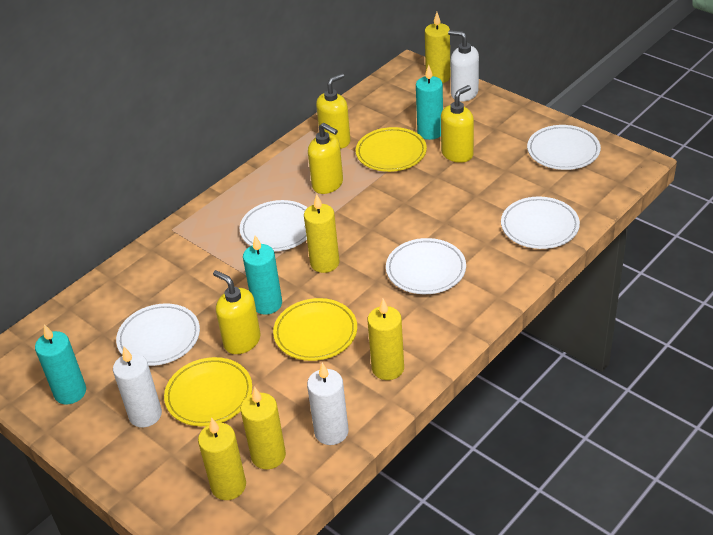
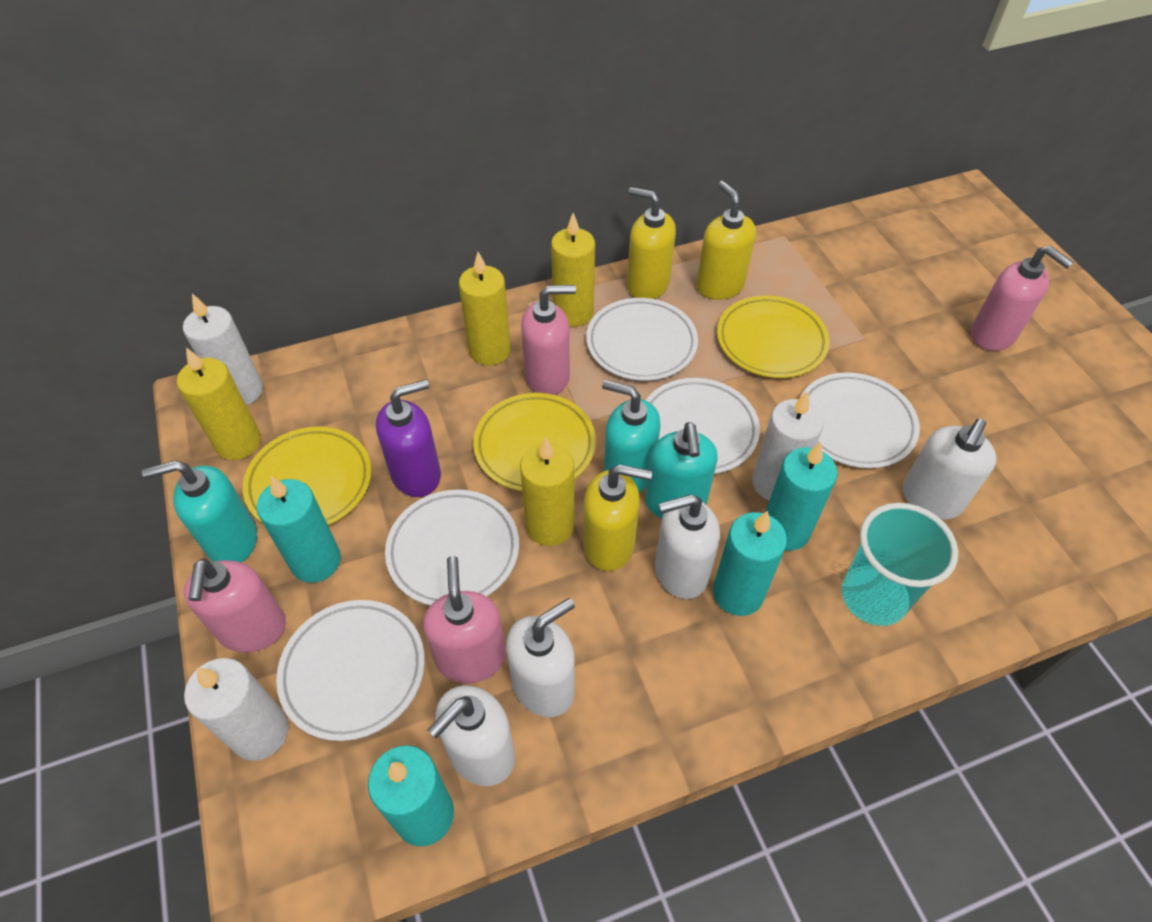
pink soap dispenser: none = 0 -> [184,558,286,652] [423,556,506,683] [521,285,576,395] [971,245,1073,351] = 4
purple soap dispenser: none = 0 -> [376,379,441,497] = 1
turquoise candle: [35,324,86,404] [243,235,282,315] [416,65,443,140] = 3 -> [257,476,341,583] [368,745,454,846] [713,511,787,616] [766,442,838,551] = 4
turquoise cup: none = 0 -> [841,503,958,626] = 1
turquoise soap dispenser: none = 0 -> [142,460,257,562] [602,380,661,493] [645,422,717,518] = 3
white candle: [113,347,162,427] [307,363,349,445] = 2 -> [183,294,263,405] [184,658,289,761] [752,391,824,501] = 3
white soap dispenser: [448,30,479,102] = 1 -> [428,685,515,786] [506,598,575,717] [655,494,720,599] [903,419,997,520] = 4
yellow candle: [198,417,246,500] [241,387,286,470] [304,194,340,273] [367,299,404,380] [425,12,450,83] = 5 -> [177,348,261,460] [459,252,511,365] [520,437,574,546] [551,213,595,327] = 4
yellow soap dispenser: [213,270,261,354] [308,123,343,194] [316,73,351,149] [441,85,474,163] = 4 -> [583,464,652,571] [627,187,676,299] [696,181,756,300] = 3

